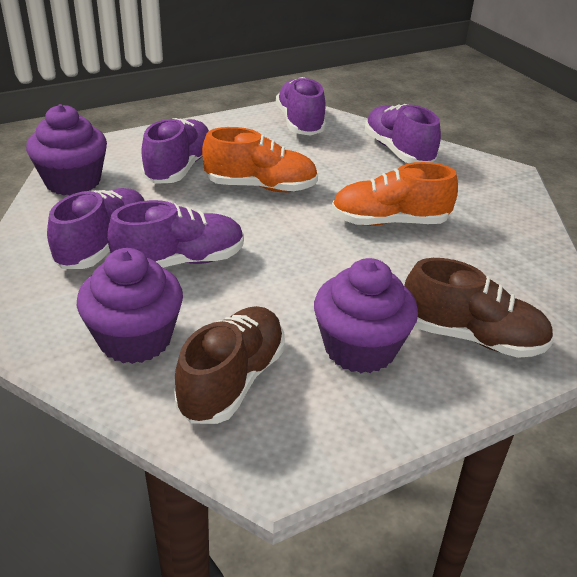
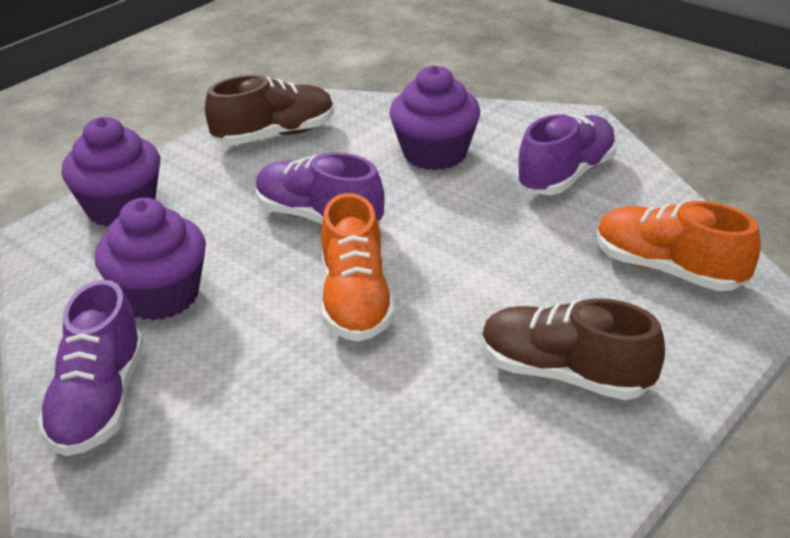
purple shoe: [47,188,145,269] [107,200,244,268] [141,118,209,184] [276,77,326,136] [365,104,441,163] = 5 -> [38,280,144,456] [256,152,384,225] [516,114,617,195] = 3

